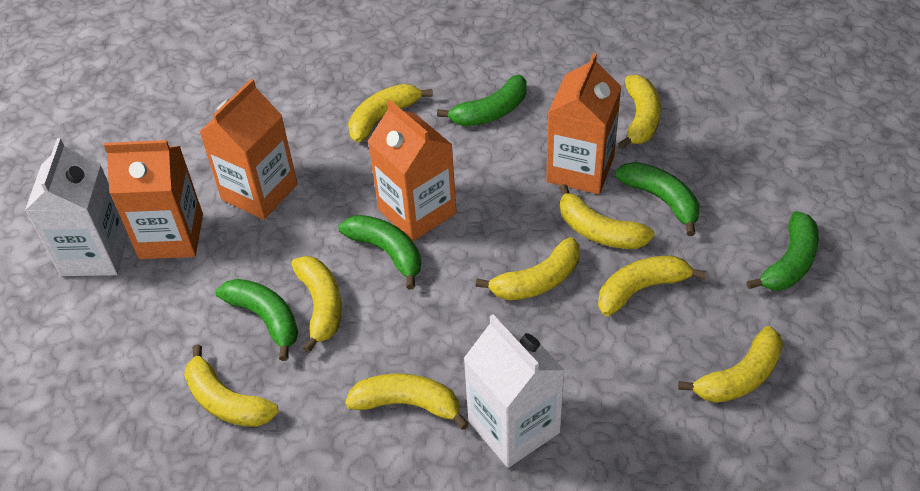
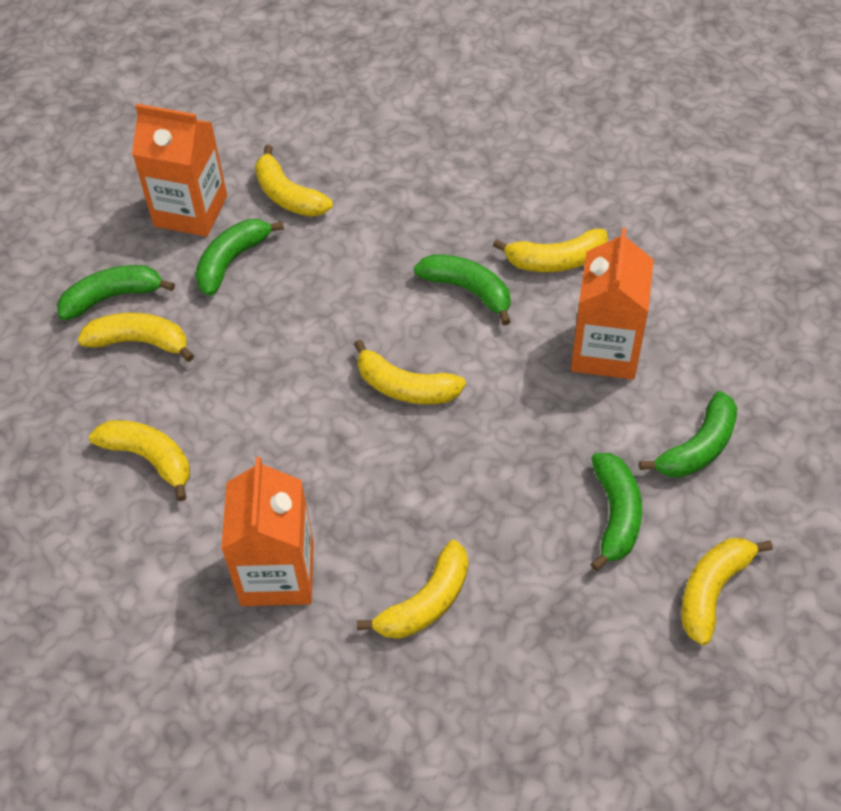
orange carton: [104,140,203,259] [199,79,297,220] [368,100,456,241] [546,53,622,194] = 4 -> [132,104,227,237] [221,457,314,606] [571,228,654,380] = 3
white carton: [25,138,128,276] [463,314,565,468] = 2 -> none = 0
yellow banana: [184,344,279,427] [291,256,342,353] [345,373,469,430] [348,84,433,142] [476,237,580,300] [559,184,655,249] [598,256,706,316] [618,75,661,149] [678,326,783,403] = 9 -> [78,313,194,362] [89,420,190,501] [255,145,333,217] [354,340,466,404] [357,540,468,639] [493,229,608,272] [681,538,773,645] = 7

